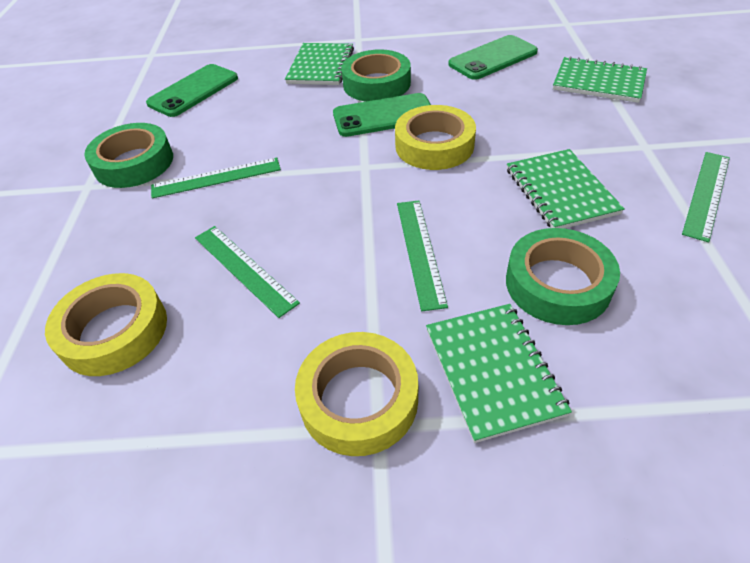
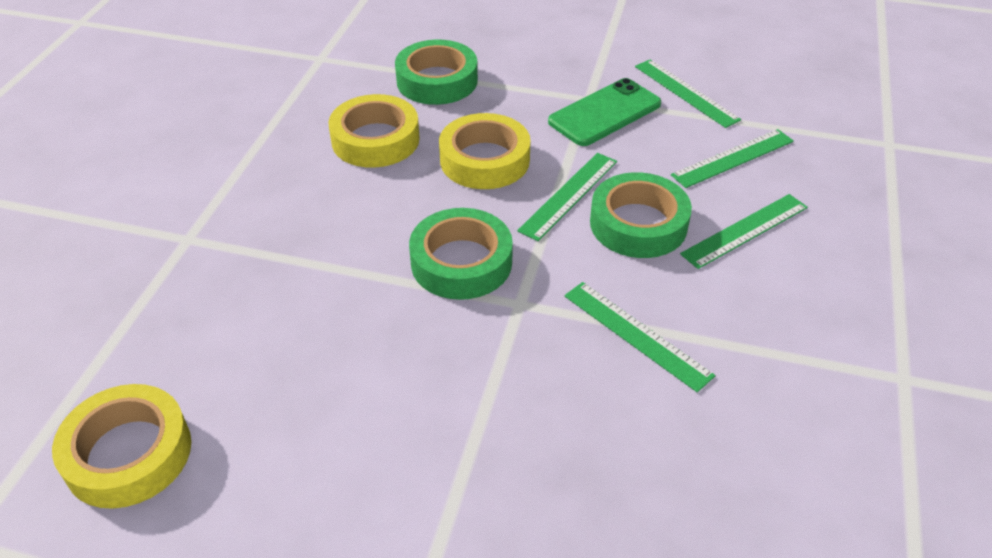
green notebook: [285,43,354,85] [426,304,572,443] [507,149,625,228] [553,56,647,103] = 4 -> none = 0
green phone: [146,64,238,117] [333,93,431,137] [448,35,538,80] = 3 -> [548,78,661,146] = 1
green ruler: [151,158,281,199] [195,226,300,318] [397,200,448,311] [682,152,730,242] = 4 -> [517,153,617,241] [564,282,716,392] [635,59,741,128] [671,129,794,188] [680,194,808,269] = 5

